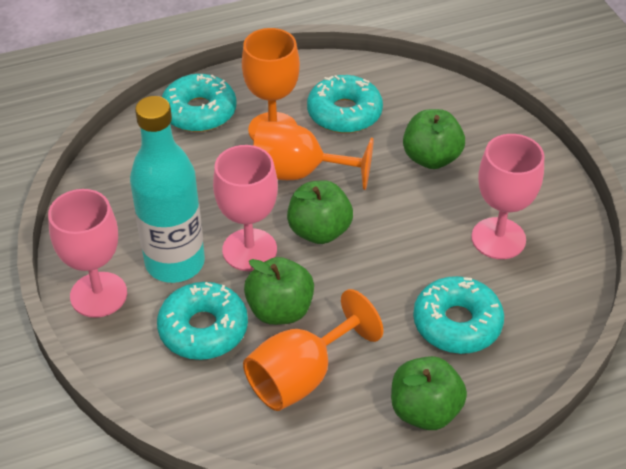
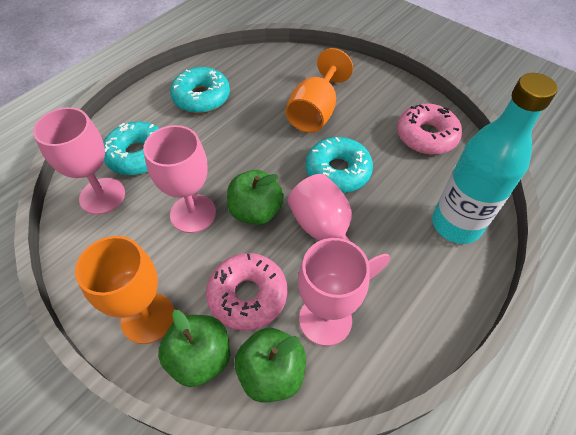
green apple: [244,257,314,325] [287,180,353,244] [391,356,467,430] [403,109,465,169] = 4 -> [158,310,230,387] [227,170,284,225] [235,328,306,402] = 3
orange goblet: [242,28,300,141] [243,289,383,411] [253,121,374,190] = 3 -> [75,236,174,344] [285,48,353,133] = 2
pink donut: none = 0 -> [206,253,287,331] [397,104,462,155] = 2
pink goblet: [48,189,127,318] [213,145,278,271] [471,134,544,259] = 3 -> [33,107,125,215] [143,125,216,233] [288,174,390,280] [298,238,370,346] = 4
turquoise donut: [157,282,248,360] [162,74,237,132] [307,75,383,133] [413,276,504,354] = 4 -> [103,122,160,175] [170,67,230,113] [306,137,373,193] = 3

